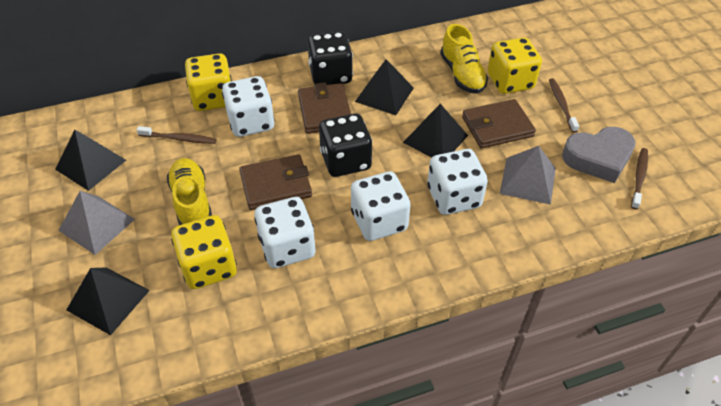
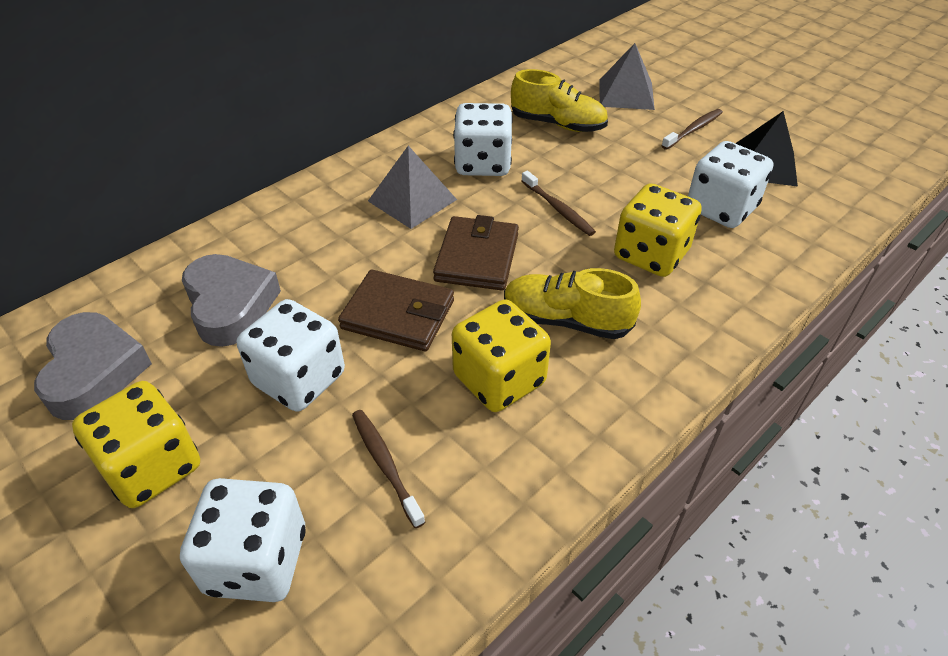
black dice: [308,31,353,85] [319,113,372,177] = 2 -> none = 0
black pyramid: [55,130,126,191] [66,267,150,335] [355,59,414,115] [403,104,468,157] = 4 -> [735,111,798,187] = 1
brown wallet: [239,154,312,210] [298,82,351,134] [462,99,536,149] = 3 -> [338,270,454,352] [433,215,519,291] = 2
grey heart: [562,127,636,183] = 1 -> [34,312,152,420] [182,254,281,347] = 2

